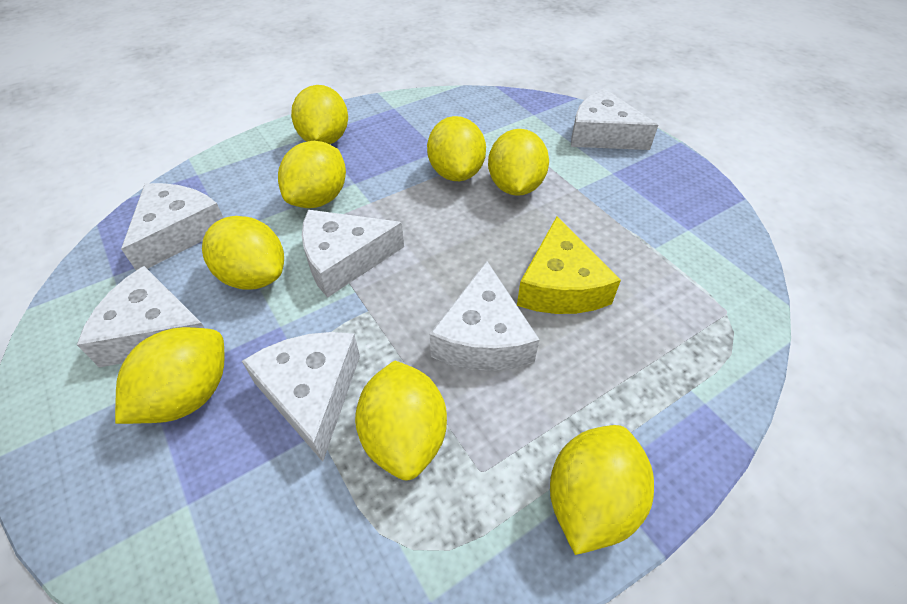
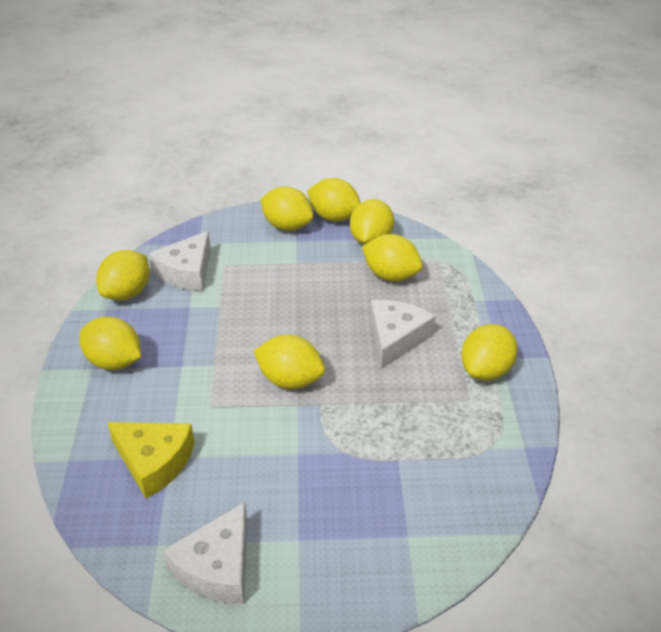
white cheese: [77,266,204,368] [121,183,223,271] [242,332,360,462] [302,210,404,298] [430,261,539,371] [571,88,658,150] = 6 -> [148,231,211,291] [163,502,247,604] [370,300,436,369] = 3

